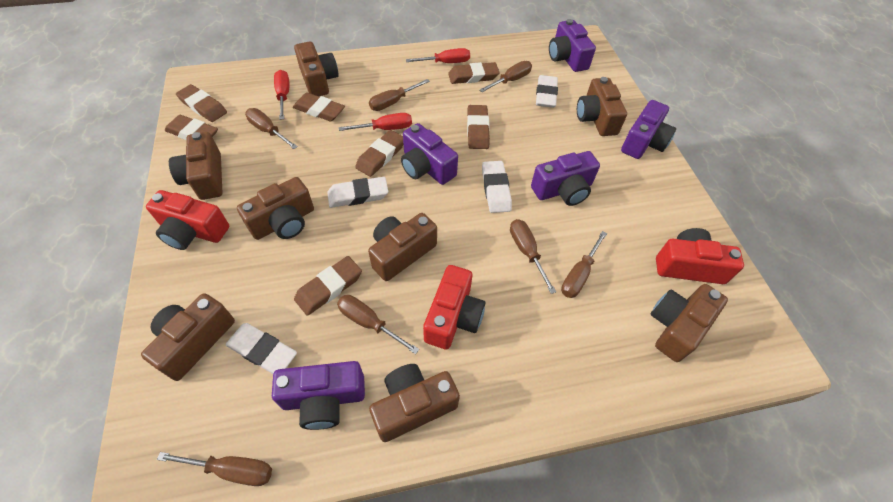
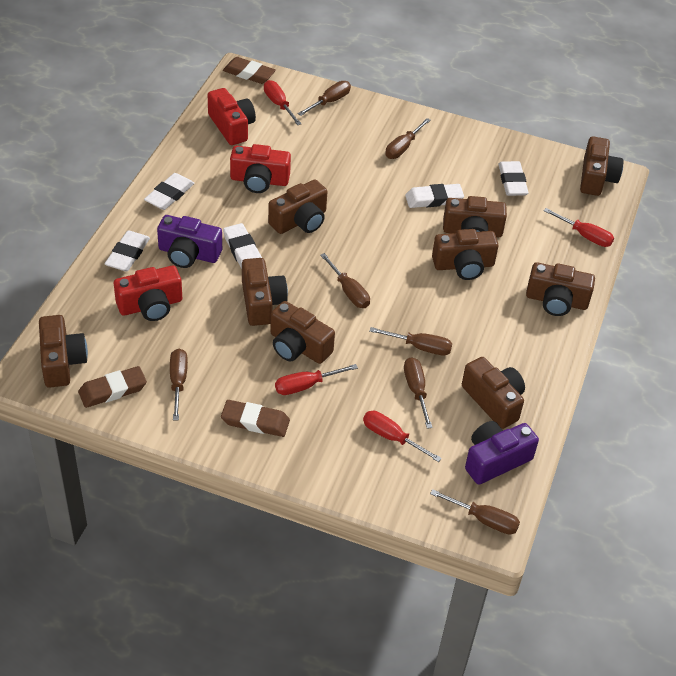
brown camera: [141,293,235,381] [169,132,223,200] [237,177,314,240] [294,41,339,96] [368,213,437,281] [369,364,460,442] [577,77,627,136] [651,284,728,362] = 8 -> [39,315,88,388] [242,258,288,326] [268,179,327,234] [270,301,335,364] [432,229,499,280] [443,196,507,237] [462,357,525,429] [526,262,595,316] [580,136,624,196] = 9
brown eraser: [165,115,218,140] [176,84,227,122] [293,92,345,121] [294,256,362,316] [355,130,403,177] [448,62,500,84] [467,105,490,149] = 7 -> [78,366,147,408] [221,400,290,437] [223,57,276,84] = 3
purple camera: [272,361,365,430] [401,123,458,185] [531,151,600,206] [549,19,596,72] [621,100,676,159] = 5 -> [157,215,222,268] [465,421,539,484] = 2
red screwdriver: [274,70,289,120] [338,113,412,131] [406,48,470,63] = 3 -> [264,80,301,125] [275,364,358,395] [363,411,442,462] [543,208,614,247] = 4
white eraser: [226,323,297,374] [327,177,388,208] [482,161,512,213] [536,75,558,108] = 4 -> [105,231,150,272] [144,173,195,210] [223,223,262,269] [405,184,464,208] [498,161,529,196] = 5

